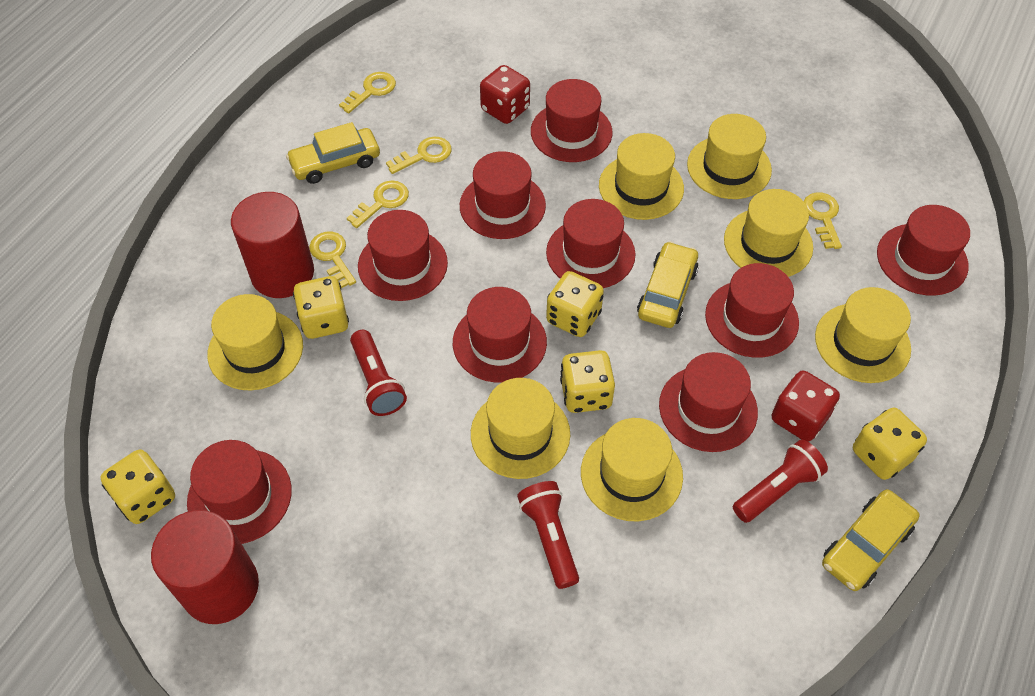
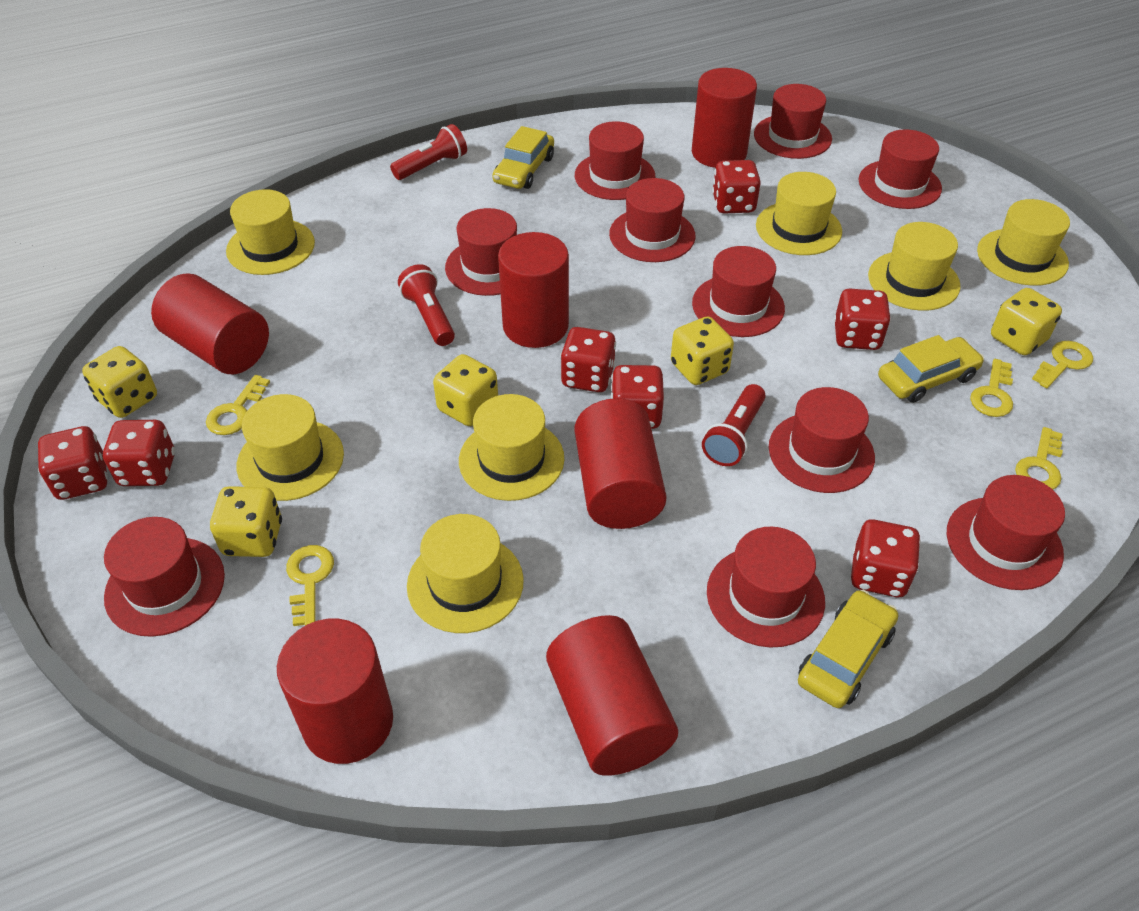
red cylinder: [151,510,259,624] [231,192,314,298] = 2 -> [151,273,269,374] [277,619,393,764] [498,232,569,348] [546,615,678,776] [575,398,667,529] [692,68,757,168] = 6
red dice: [480,65,530,124] [772,371,840,442] = 2 -> [38,426,108,500] [103,420,175,486] [560,327,616,392] [611,365,664,429] [712,160,761,214] [834,289,891,350] [851,519,921,597] = 7
red hat: [187,440,292,544] [358,210,448,301] [453,287,547,383] [460,151,546,239] [531,79,612,162] [546,199,636,288] [659,352,758,452] [705,263,799,358] [877,205,970,296] = 9 -> [104,517,225,637] [445,208,517,296] [575,121,655,200] [609,178,695,262] [692,246,785,337] [707,527,825,648] [754,84,832,159] [769,387,875,493] [859,129,942,209] [947,475,1065,590] = 10

